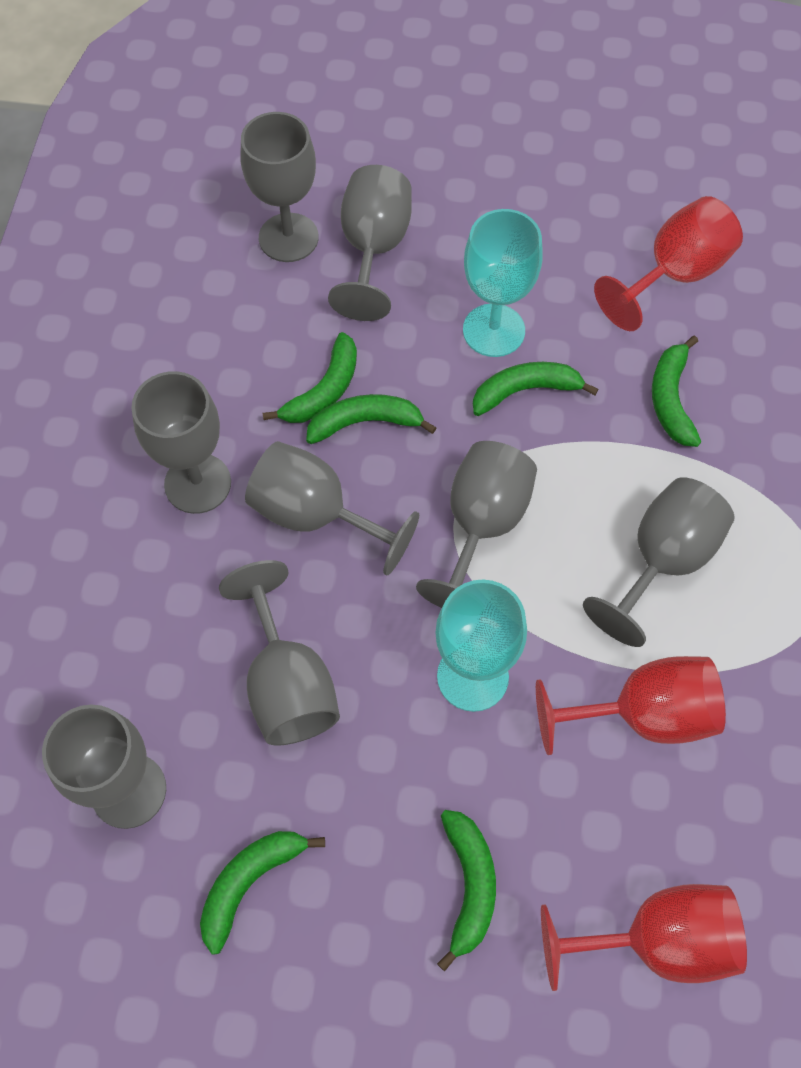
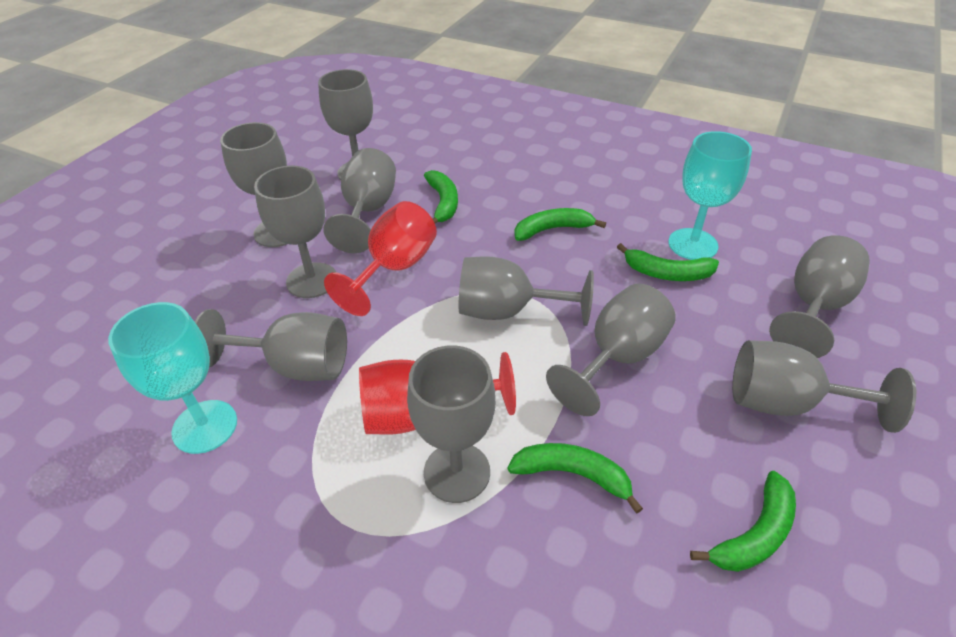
green banana: [200,831,325,955] [263,332,357,423] [306,394,437,444] [437,810,496,971] [473,362,598,416] [652,335,701,447] = 6 -> [424,170,458,223] [508,443,643,513] [514,208,606,241] [617,243,719,281] [690,471,796,572] = 5
grey goblet: [42,705,166,829] [131,371,231,514] [219,560,340,746] [240,112,319,262] [245,441,419,575] [328,165,412,321] [416,441,537,608] [583,478,735,647] = 8 -> [195,309,347,381] [220,122,287,247] [254,166,336,298] [318,69,373,180] [323,148,396,253] [407,345,496,503] [459,256,594,326] [546,283,676,416] [732,340,916,433] [769,235,870,358] = 10
red goblet: [536,656,726,755] [541,884,747,991] [594,196,743,331] = 3 -> [324,201,437,316] [359,352,516,435] = 2

